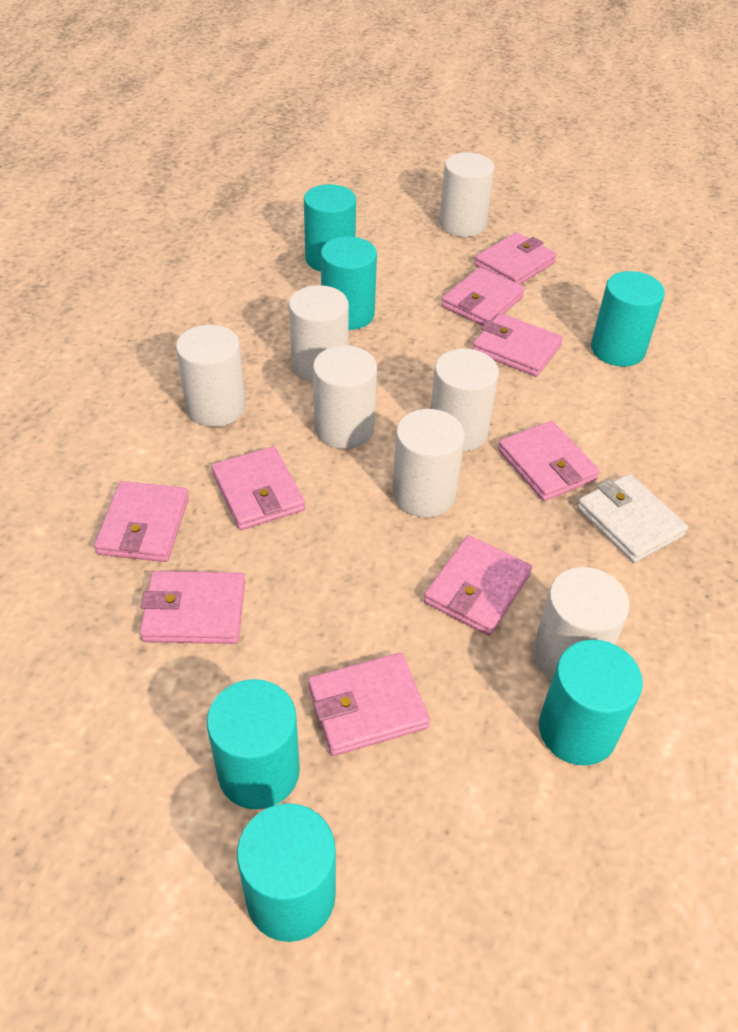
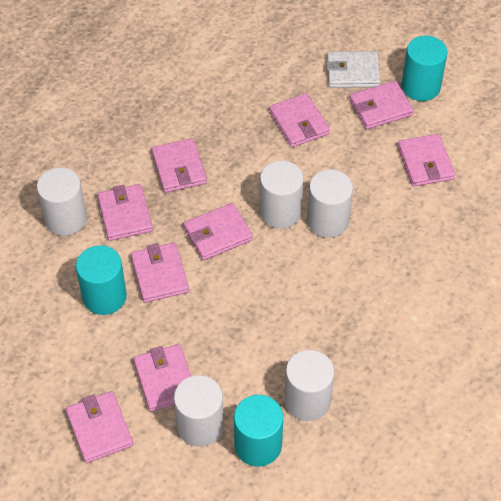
turquoise cylinder: [207,679,300,809] [237,803,336,942] [304,184,356,272] [321,236,377,330] [539,640,643,766] [591,271,665,367] = 6 -> [76,245,127,315] [234,395,283,467] [402,36,447,101] = 3
white cylinder: [176,325,246,427] [289,285,349,383] [313,345,377,449] [392,409,465,517] [430,349,499,452] [439,152,494,237] [533,567,630,681] = 7 -> [37,168,87,236] [174,375,224,447] [260,161,304,229] [284,350,334,421] [307,170,353,238] = 5

